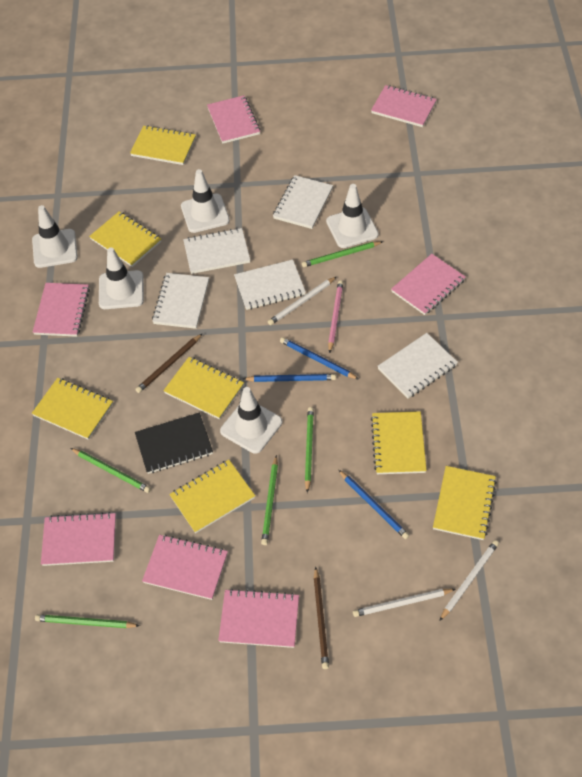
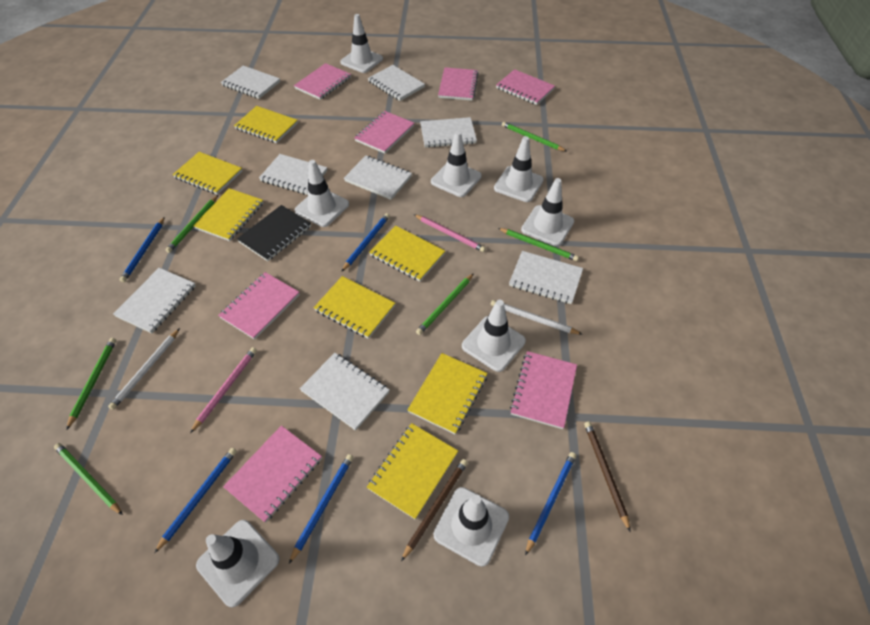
blue pencil: [243,374,336,382] [280,337,358,379] [339,470,409,539] = 3 -> [120,217,165,282] [154,448,237,553] [289,454,354,564] [341,213,390,272] [525,452,576,556] = 5
green pencil: [35,614,140,628] [70,448,151,493] [261,455,278,545] [302,241,383,267] [305,407,314,493] = 5 -> [54,443,123,515] [66,338,116,430] [165,195,218,253] [416,273,474,335] [498,228,579,261] [502,122,566,151] = 6
pink pencil: [328,280,343,353] = 1 -> [190,347,257,433] [414,214,486,252] = 2
white notebook: [152,273,209,329] [183,228,250,274] [234,259,306,310] [273,175,333,229] [378,333,458,398] = 5 -> [113,268,196,333] [221,66,280,99] [259,154,327,195] [300,353,389,431] [344,156,412,200] [368,65,425,101] [420,117,477,148] [509,251,583,304] = 8
white pencil: [268,276,337,325] [353,589,456,617] [440,540,499,621] = 3 -> [108,328,180,410] [491,300,582,334] = 2
white traffic cone: [32,205,78,268] [99,247,144,309] [181,169,230,233] [220,387,282,454] [326,184,379,248] = 5 -> [196,520,280,608] [295,160,349,227] [340,14,383,73] [431,131,482,197] [433,487,509,567] [462,300,526,372] [494,136,544,202] [521,178,574,246] = 8

